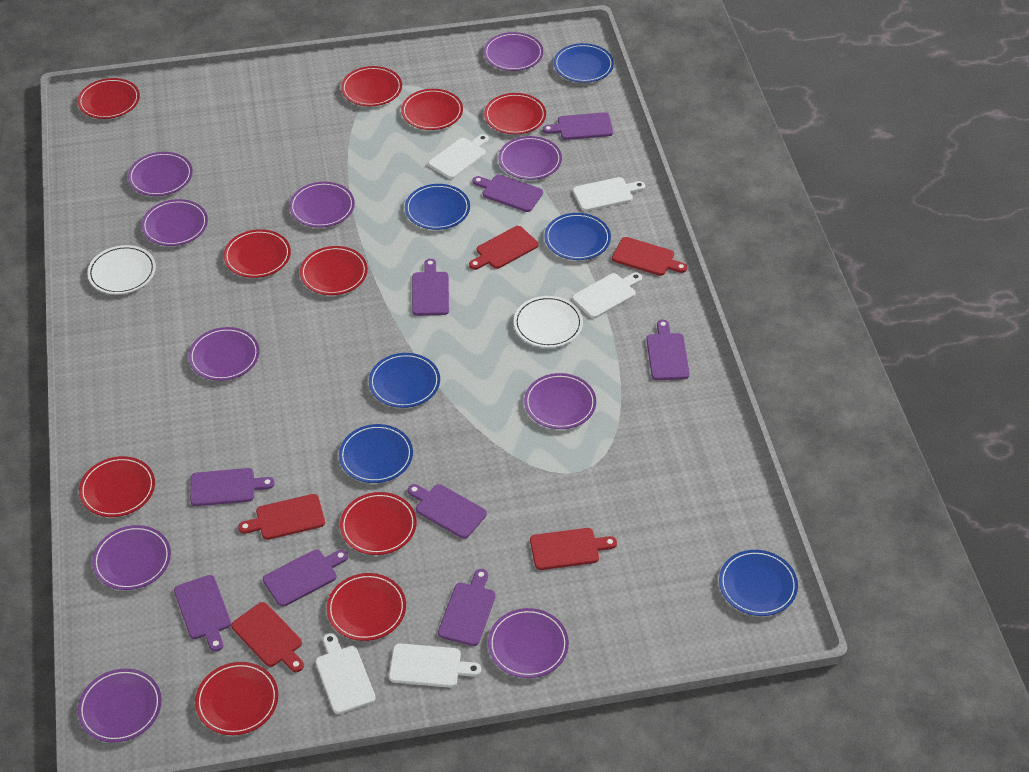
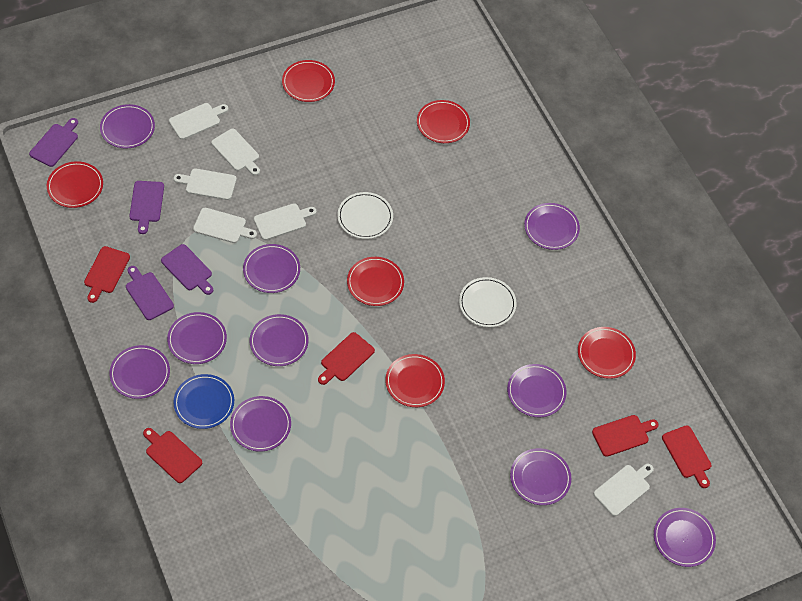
blue plate: [339,424,413,483] [369,353,440,408] [405,184,470,230] [545,213,611,260] [554,43,614,83] [719,550,798,616] = 6 -> [173,374,234,429] = 1
purple cutting board: [174,575,231,652] [190,468,275,506] [263,550,348,607] [408,484,487,539] [412,259,449,316] [438,569,496,646] [472,174,543,212] [543,112,613,140] [646,320,690,380] = 9 -> [29,118,78,167] [126,266,174,320] [129,181,164,234] [161,244,213,295] = 4
red plate: [78,78,140,119] [79,456,155,517] [195,662,278,735] [223,229,291,278] [300,246,368,295] [327,573,406,641] [340,492,417,555] [341,66,402,106] [401,89,463,130] [484,93,546,134] = 10 -> [47,161,103,208] [282,60,335,102] [347,257,404,306] [385,354,445,407] [417,100,470,143] [578,327,636,379] = 6
white cutting board: [316,633,376,714] [389,643,481,688] [428,134,489,179] [572,273,642,318] [573,177,645,211] = 5 -> [169,103,228,140] [174,168,237,200] [193,208,257,243] [211,129,260,176] [254,203,316,240] [594,464,654,516] = 6

